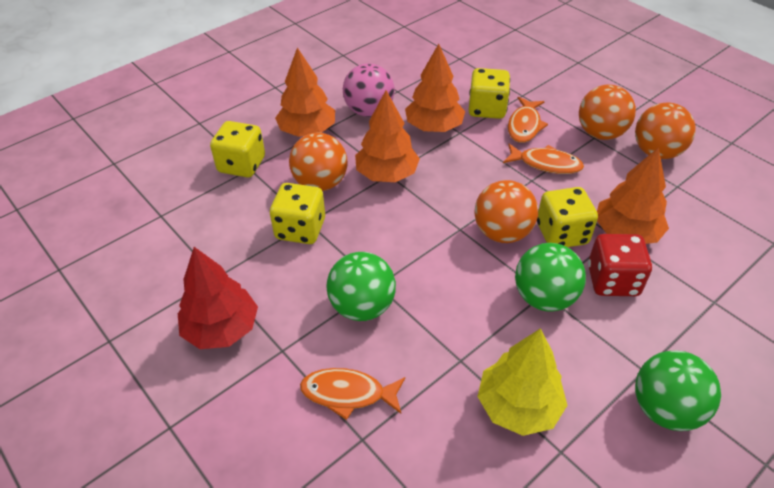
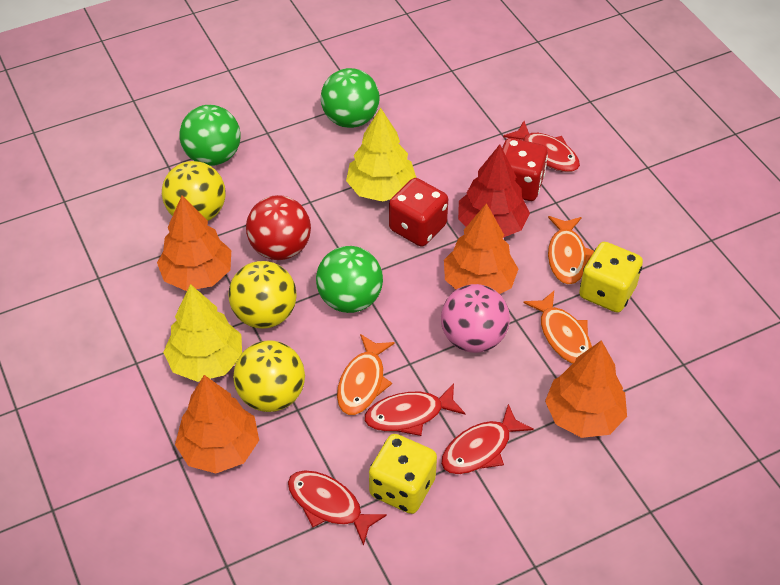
orange ball: [289,133,348,191] [474,180,538,243] [579,84,636,140] [635,102,696,159] = 4 -> none = 0
red ball: none = 0 -> [246,195,311,260] = 1
red dice: [588,234,652,296] = 1 -> [389,178,448,247] [502,138,548,201] = 2
red fish: none = 0 -> [288,470,387,546] [364,384,466,436] [441,404,534,474] [503,121,580,172] = 4
yellow ball: none = 0 -> [162,161,226,221] [229,261,297,329] [233,340,305,412] = 3
yellow dice: [210,121,265,177] [270,183,325,244] [469,68,510,119] [537,187,598,247] = 4 -> [369,434,437,514] [579,242,643,313] = 2
yellow tree: [477,328,568,436] = 1 -> [163,284,242,382] [346,108,416,202] = 2

